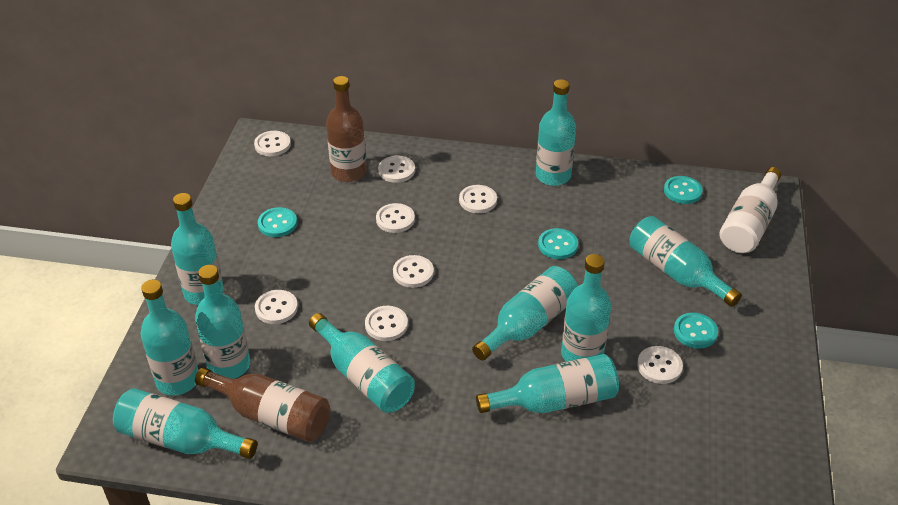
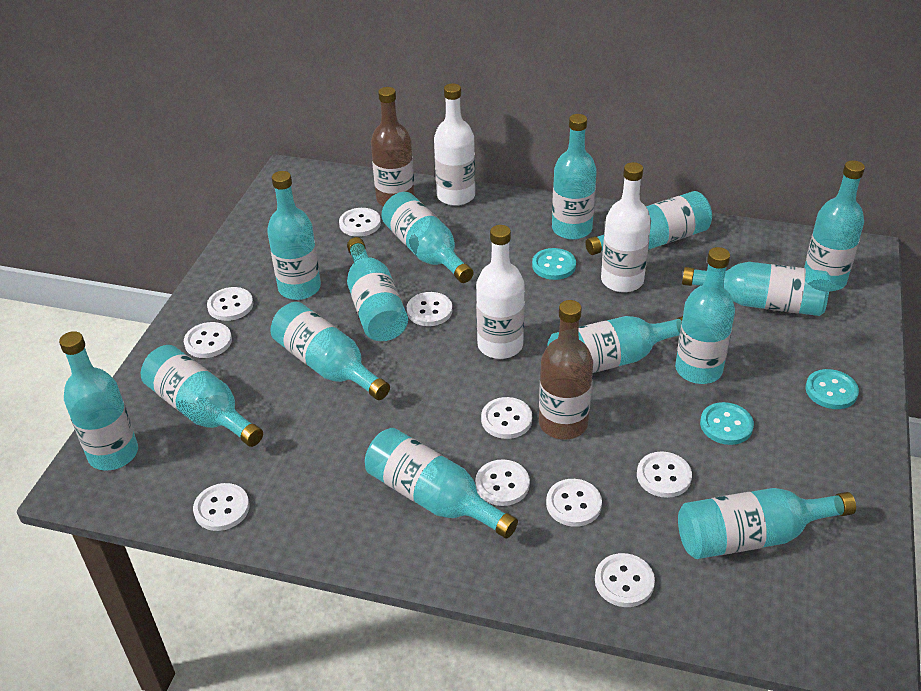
turquoise bottle: [113,388,257,459] [140,280,198,396] [171,193,224,305] [195,265,250,379] [309,313,415,413] [472,266,578,361] [476,354,619,413] [536,79,576,186] [561,254,611,362] [630,216,742,307] = 10 -> [59,331,138,471] [141,345,263,447] [267,171,321,300] [270,302,390,400] [347,237,408,341] [365,428,518,539] [381,192,474,283] [547,316,683,373] [552,114,597,240] [585,191,712,255] [675,247,735,384] [678,488,856,559] [682,262,830,316] [804,160,865,292] = 14
turquoise button: [258,207,297,237] [538,228,578,259] [664,176,703,204] [674,313,718,349] = 4 -> [532,248,576,280] [700,402,754,445] [805,369,859,409] = 3
white bottle: [720,167,781,253] = 1 -> [434,83,475,206] [476,225,525,359] [601,162,651,293] = 3
white button: [254,131,291,156] [255,290,298,324] [365,306,408,341] [376,203,415,233] [378,156,415,183] [393,255,434,288] [459,185,497,213] [637,346,683,384] = 8 -> [184,322,232,358] [193,483,249,531] [207,287,253,321] [339,208,381,237] [407,292,452,326] [475,460,530,506] [481,397,532,439] [546,479,602,527] [595,553,655,607] [637,451,692,498] = 10

